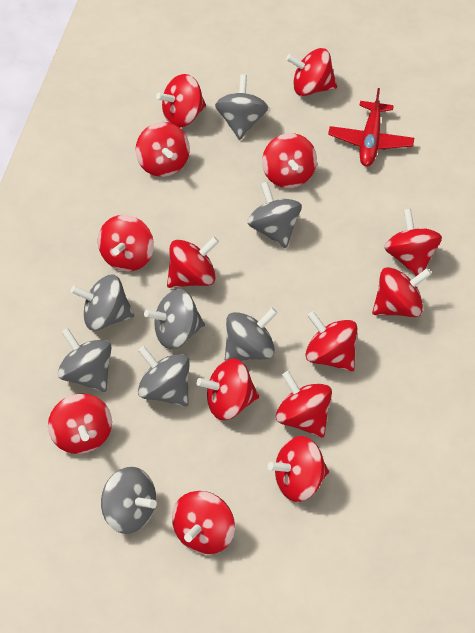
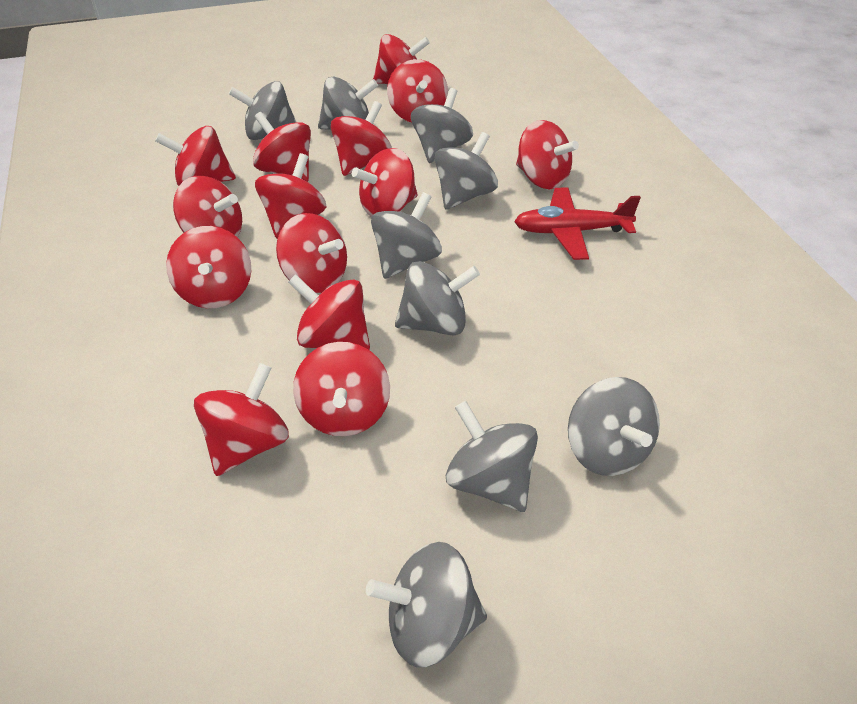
grey spinning top: [58,328,112,392] [71,275,134,331] [101,467,157,534] [138,346,190,407] [144,289,205,349] [215,74,269,140] [225,308,278,361] [247,182,302,248] = 8 -> [229,81,296,140] [318,77,378,130] [366,542,487,667] [371,192,442,279] [395,261,480,336] [411,88,473,163] [435,132,498,210] [446,401,538,512] [568,377,660,476] = 9

